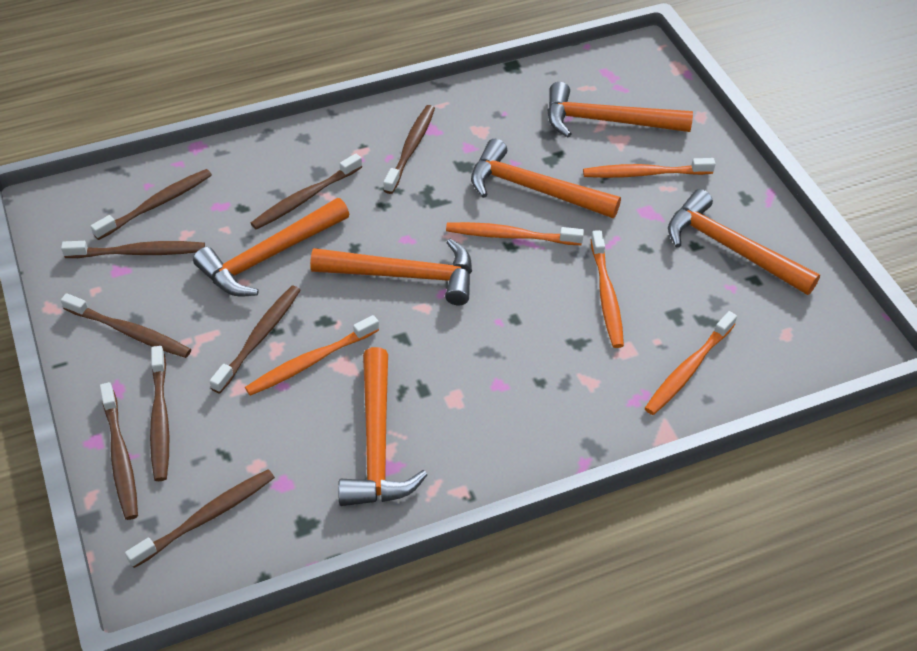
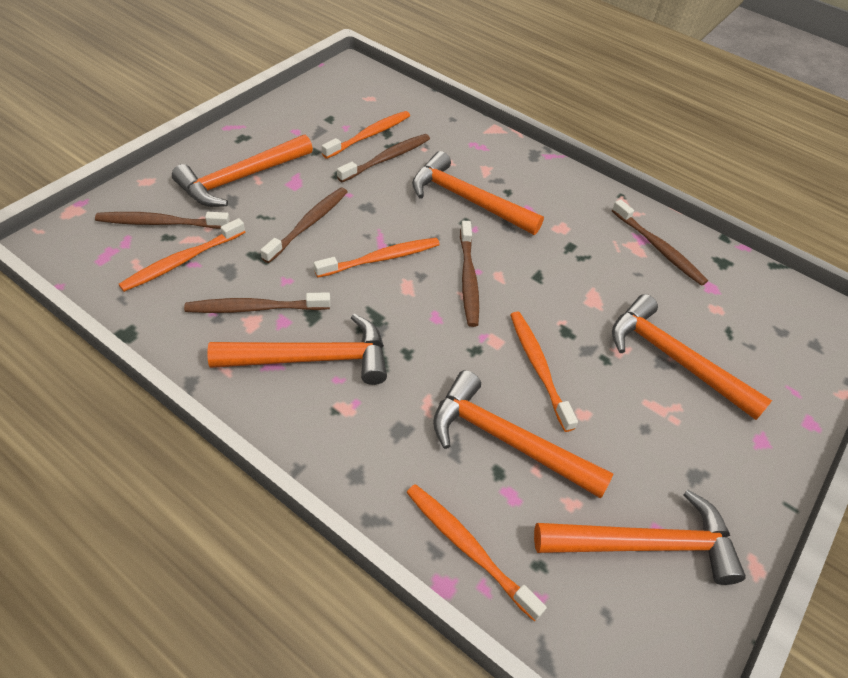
brown toothbrush: [61,241,205,258] [61,293,191,358] [91,169,212,240] [100,382,138,520] [125,469,275,568] [150,346,169,481] [210,286,301,393] [251,154,362,230] [383,105,435,194] = 9 -> [95,212,230,229] [184,292,330,313] [260,187,347,263] [337,134,430,182] [460,221,479,327] [612,199,708,286] = 6

